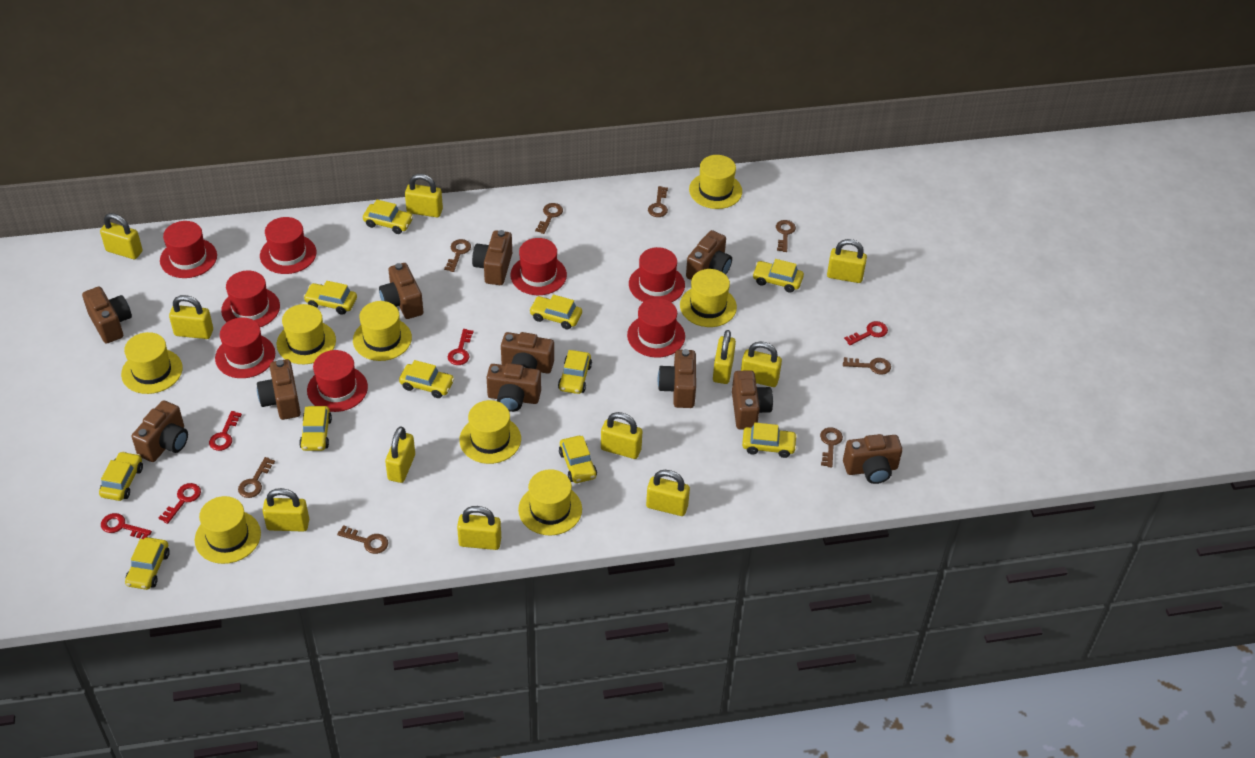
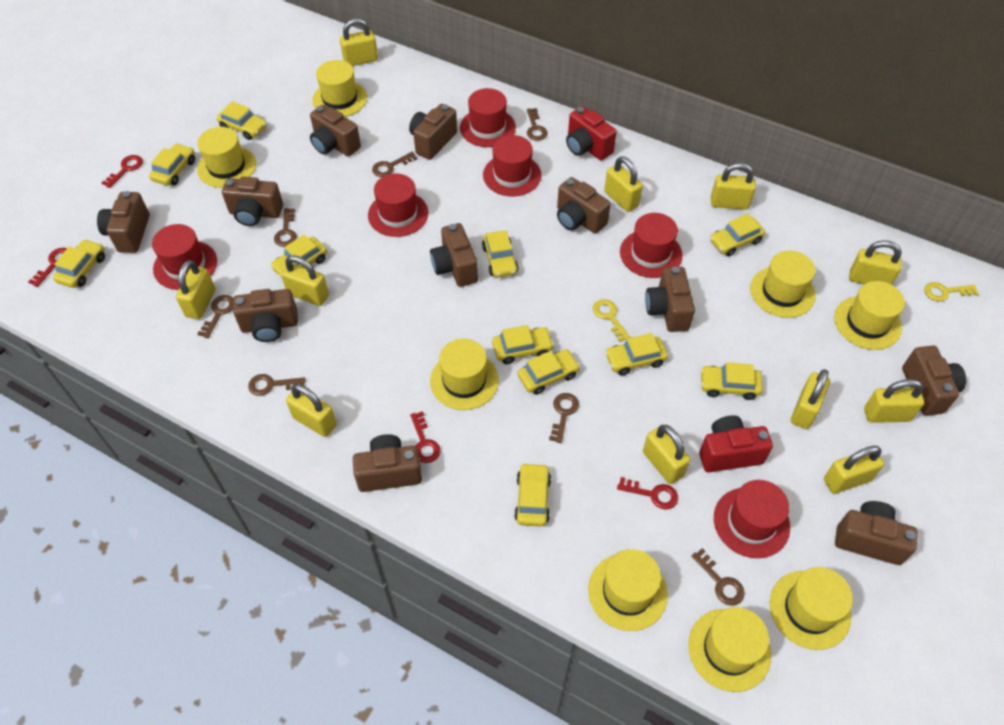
brown key: [238,457,275,498] [337,525,388,554] [444,239,471,272] [535,203,563,234] [648,186,668,217] [776,220,796,252] [820,427,843,468] [843,357,891,375] = 8 -> [197,295,233,338] [248,374,306,396] [274,208,297,247] [372,152,417,177] [527,108,548,141] [549,393,579,443] [691,548,745,606] = 7
red camera: none = 0 -> [566,106,617,160] [699,415,773,472] = 2
red hat: [160,221,217,278] [215,318,275,378] [221,270,280,327] [260,217,316,274] [307,350,368,412] [510,238,567,295] [627,298,685,358] [629,247,685,302] = 8 -> [152,224,217,290] [368,174,428,237] [460,88,516,147] [483,135,541,196] [620,213,683,278] [714,480,790,558] = 6
red key: [101,513,152,539] [159,483,201,524] [209,411,242,451] [448,329,473,365] [844,321,888,345] = 5 -> [28,248,67,287] [101,155,143,188] [410,411,441,463] [617,477,678,509] = 4
yellow key: none = 0 -> [593,299,630,342] [924,282,979,301] = 2

